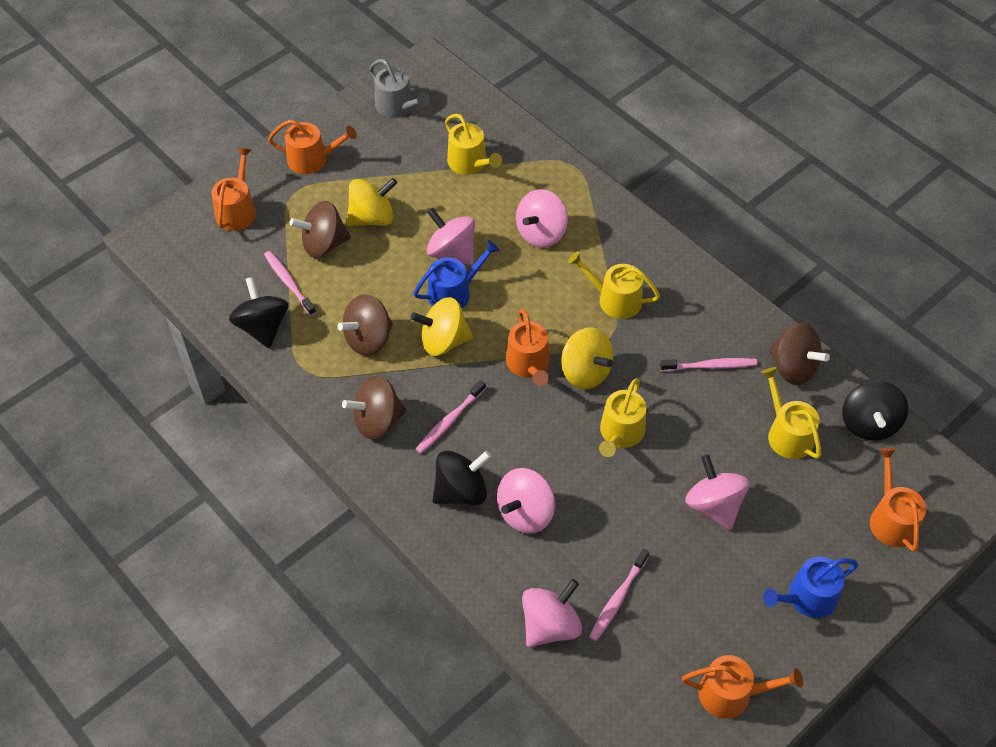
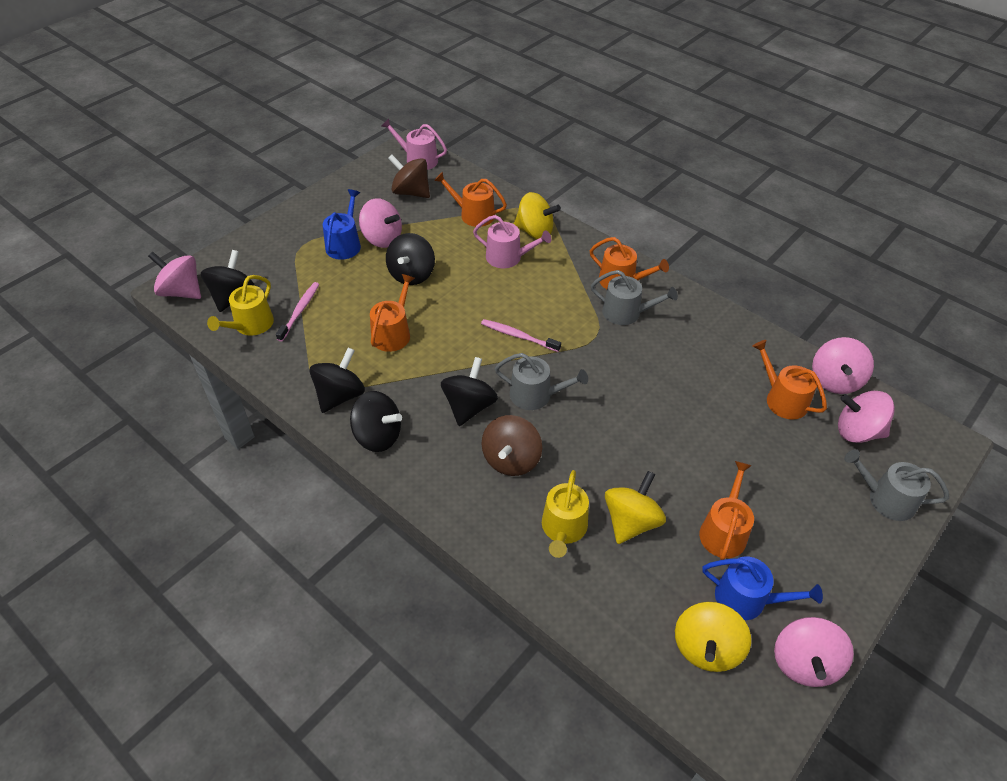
black spinning top: [229,277,289,348] [433,450,492,505] [842,381,908,441] = 3 -> [201,250,255,312] [309,347,365,413] [350,391,402,452] [386,233,435,285] [441,357,498,426] = 5
brown spinning top: [289,201,351,258] [337,294,393,356] [342,375,407,439] [769,323,830,385] = 4 -> [388,154,430,198] [481,415,542,476] = 2
grey watering can: [369,59,430,118] = 1 -> [495,353,588,410] [591,270,678,325] [844,449,949,521] = 3
pink toothbrush: [264,251,316,316] [416,380,486,454] [589,549,649,641] [660,358,757,371] = 4 -> [276,282,319,342] [481,319,561,352] = 2
pink watering can: none = 0 -> [381,118,447,170] [473,215,551,268] = 2
yellow watering can: [445,114,502,175] [568,251,660,319] [599,378,646,457] [761,367,821,459] = 4 -> [207,275,274,336] [542,470,589,558] = 2

